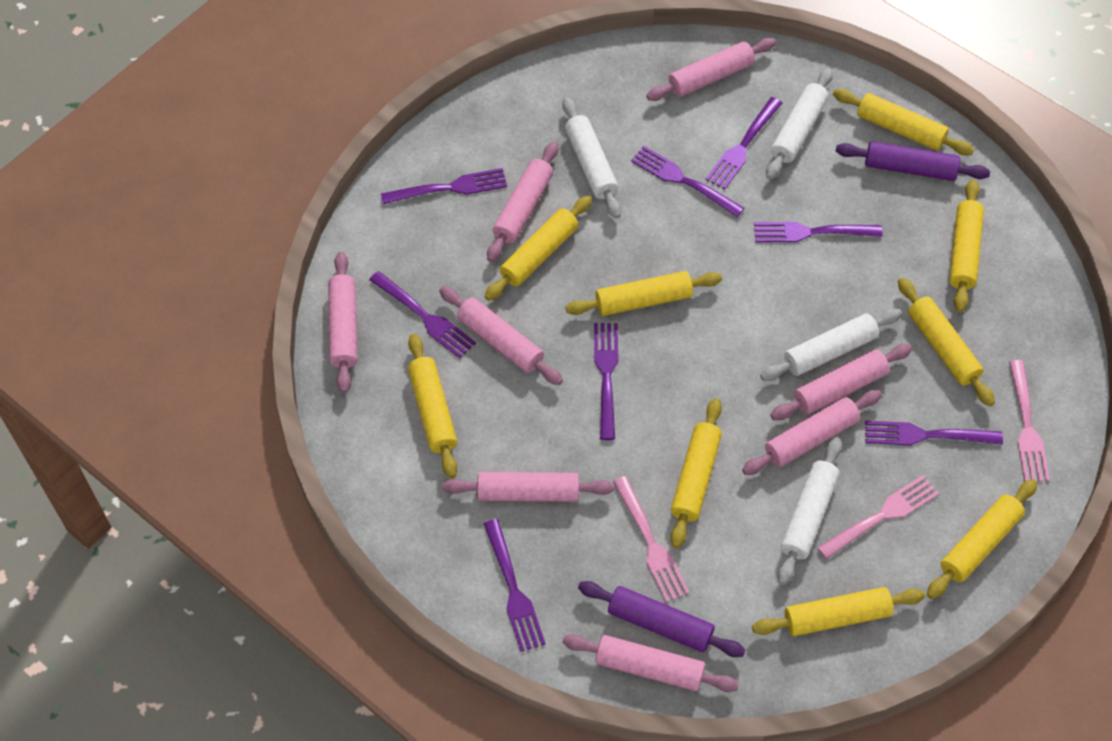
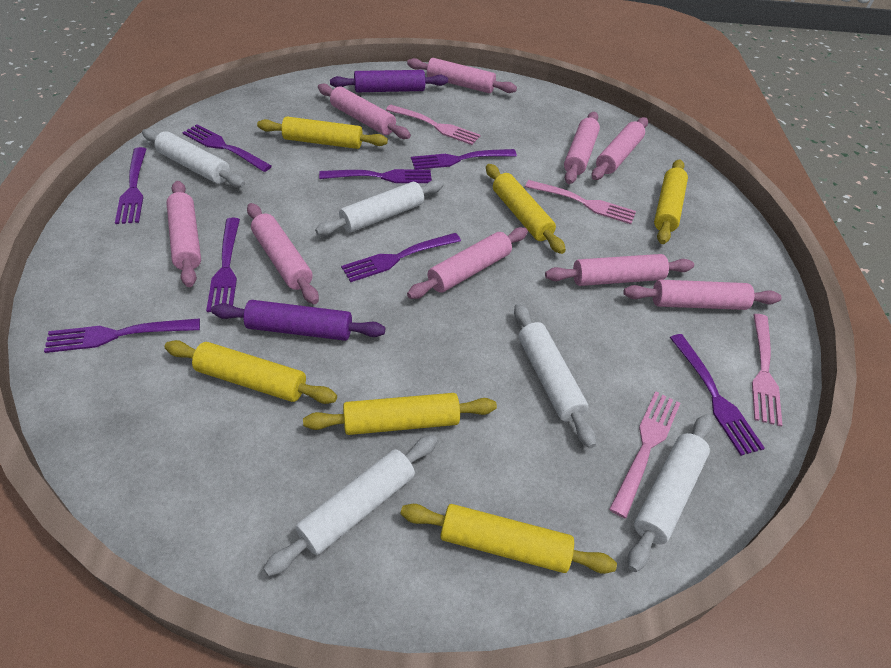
pink fork: [613,476,690,603] [817,475,939,559] [1009,360,1050,482] = 3 -> [386,105,480,145] [525,180,636,224] [609,391,680,519] [752,314,782,426] = 4
pink rolling pin: [328,252,357,393] [439,286,563,385] [443,472,614,502] [487,142,558,262] [563,634,739,692] [646,38,776,101] [742,390,882,475] [770,344,912,420] = 8 -> [166,181,201,287] [247,203,319,304] [318,84,411,139] [407,58,517,93] [407,227,528,299] [545,254,694,286] [564,112,600,184] [592,117,648,180] [623,280,782,310] = 9
white rolling pin: [562,98,621,219] [760,309,902,381] [766,68,833,180] [778,437,842,585] = 4 -> [142,129,245,188] [263,435,438,576] [315,180,444,235] [514,304,596,448] [628,414,713,572] = 5
yellow rolling pin: [408,334,457,478] [485,195,592,301] [566,271,722,316] [670,398,722,548] [752,587,925,636] [833,89,974,155] [898,278,995,406] [927,479,1038,599] [949,180,984,312] = 9 -> [164,340,337,404] [257,117,388,149] [303,393,497,435] [400,504,617,574] [486,164,566,254] [654,159,688,244] = 6

